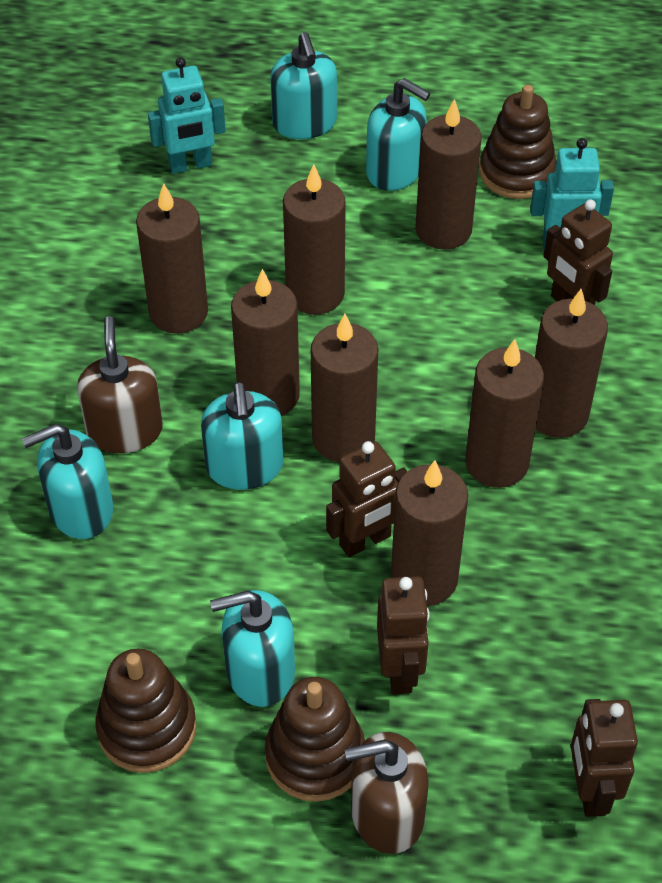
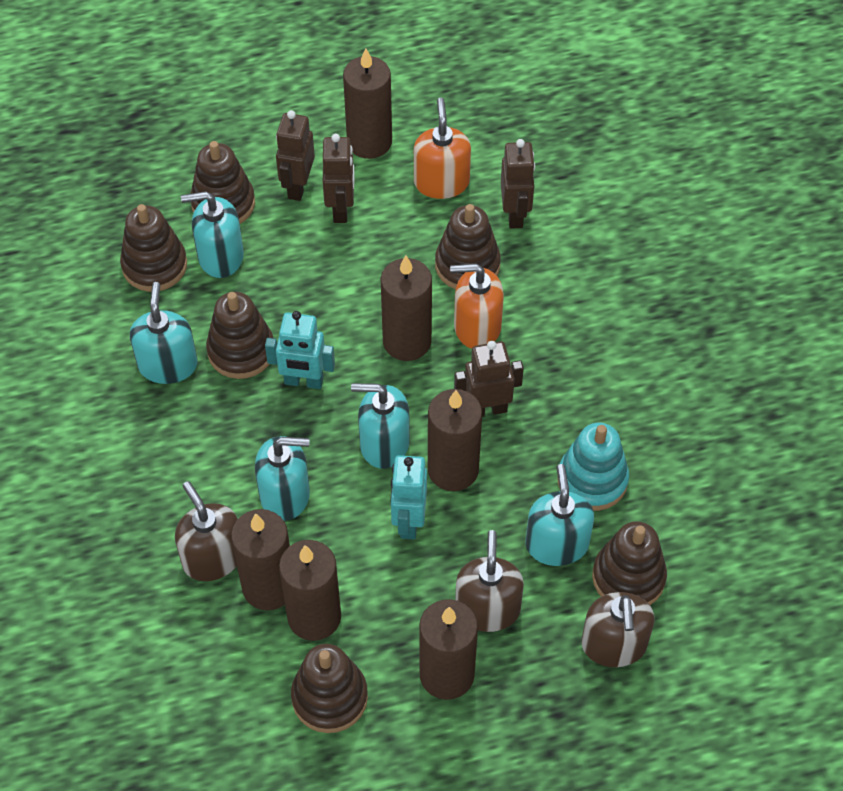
brown candle: [136,183,208,334] [231,269,300,416] [283,164,346,315] [311,314,378,462] [391,460,468,606] [415,99,482,249] [465,339,544,488] [535,289,608,438] = 8 -> [231,509,290,611] [279,540,341,641] [343,48,392,159] [381,256,432,361] [419,599,478,700] [428,389,482,491] = 6
brown soap dispenser: [77,316,163,453] [344,732,429,854] = 2 -> [175,481,238,581] [455,530,524,632] [581,592,654,667] = 3
brown stacking toy: [95,649,196,773] [265,677,365,802] [479,85,556,199] = 3 -> [120,204,187,292] [191,141,255,224] [206,292,273,379] [291,644,368,733] [435,204,501,290] [592,521,667,605] = 6
orange soap dispenser: none = 0 -> [414,98,471,199] [450,263,504,349] = 2
turquoise stacking toy: none = 0 -> [557,423,629,511] = 1

